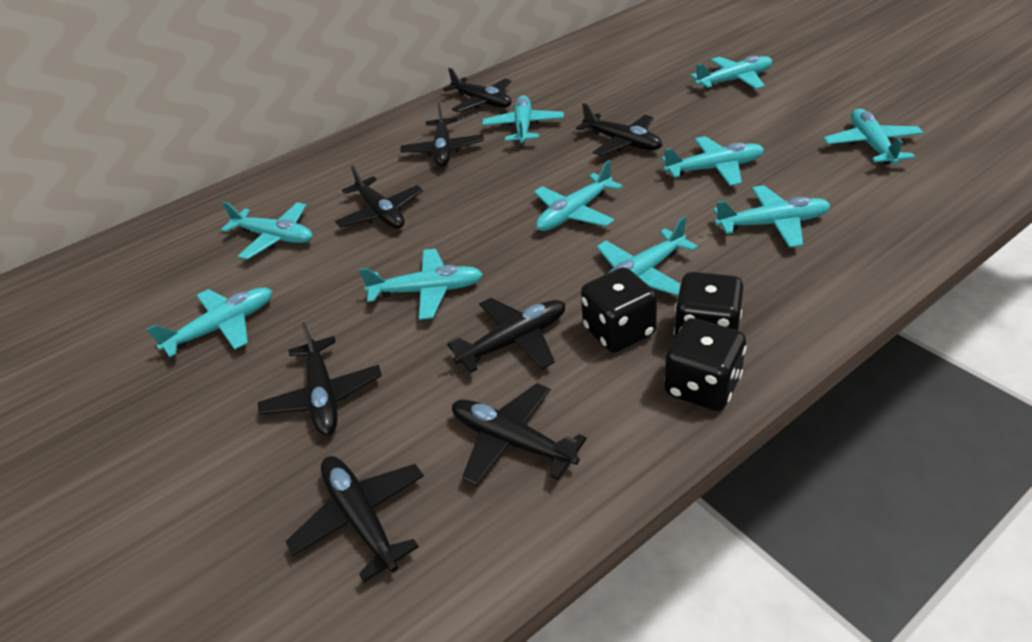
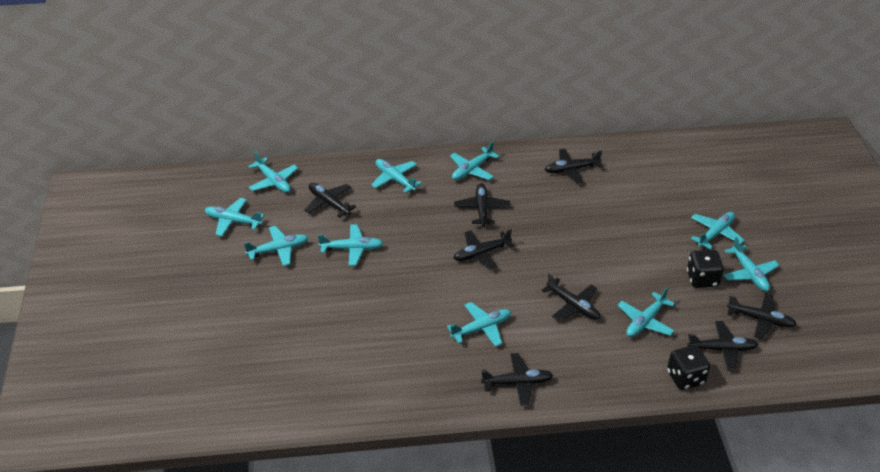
black dice: [581,267,657,353] [664,318,747,411] [674,272,744,337] = 3 -> [667,345,710,390] [687,250,724,288] = 2

